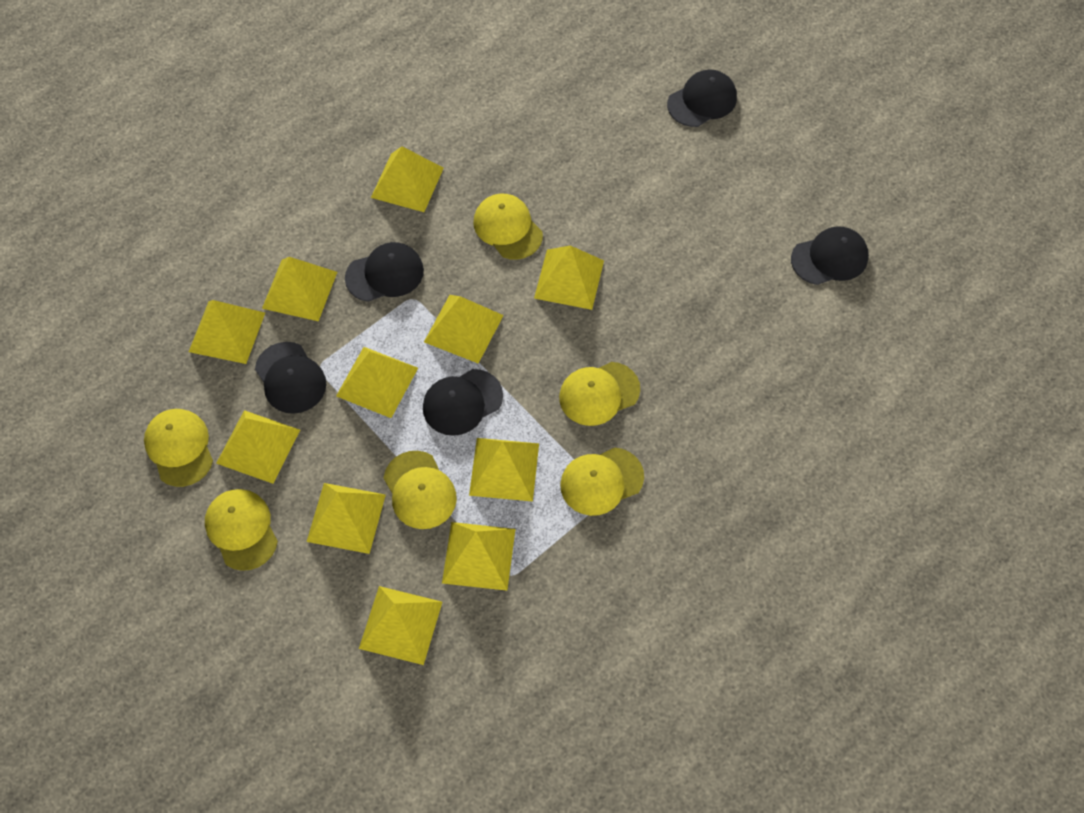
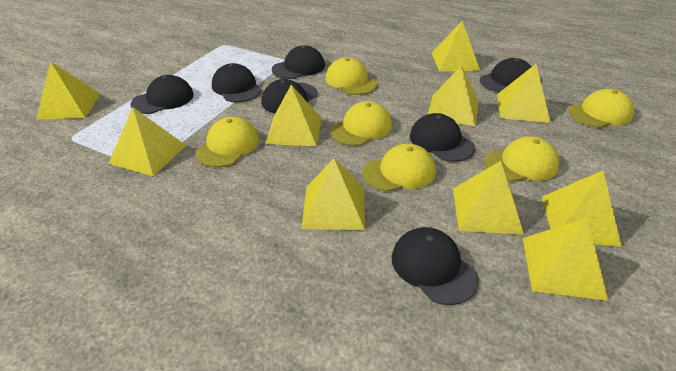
black cap: [255,342,326,414] [345,242,424,302] [423,369,503,436] [667,70,737,127] [791,226,869,285] = 5 -> [131,75,194,114] [212,63,262,102] [261,79,317,113] [272,45,325,79] [392,227,479,305] [410,113,475,162] [480,58,531,92] = 7
yellow pyramid: [189,300,265,364] [216,410,300,484] [262,257,337,321] [306,483,386,554] [336,347,418,418] [359,586,442,665] [371,146,444,212] [424,295,504,364] [442,522,515,591] [469,438,539,502] [534,246,604,310] = 11 -> [36,62,101,120] [109,107,186,176] [266,85,322,146] [302,158,365,230] [428,65,479,126] [432,21,480,71] [453,161,524,235] [497,64,551,123] [523,217,608,301] [542,171,622,247] = 10

